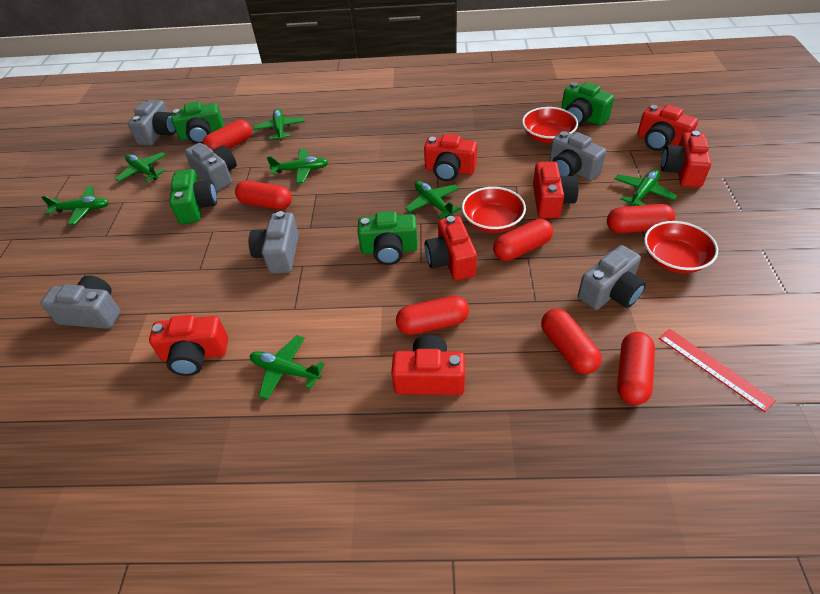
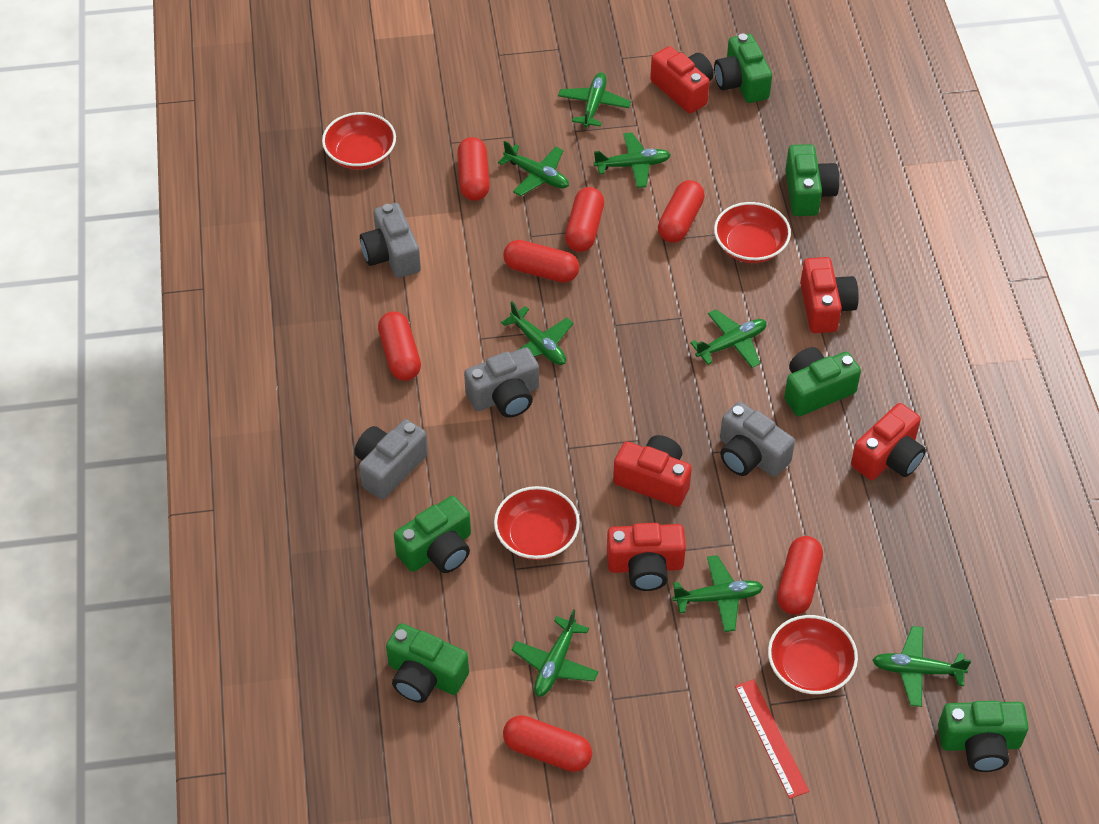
green camera: [169,169,217,224] [171,101,224,144] [358,211,418,265] [561,82,614,126] = 4 -> [386,623,469,703] [394,496,471,573] [714,34,772,103] [784,347,861,416] [785,144,839,216] [938,701,1029,772] = 6
green plane: [41,186,109,225] [115,152,166,182] [250,335,325,400] [253,108,305,141] [267,148,328,184] [405,181,461,219] [615,169,677,206] = 7 -> [498,141,569,196] [501,301,574,365] [512,609,599,697] [558,72,631,128] [593,132,671,188] [672,555,763,632] [690,309,767,368] [872,626,971,707] = 8
grey camera: [40,275,121,329] [128,100,176,146] [185,143,237,191] [249,211,299,274] [549,131,606,181] [578,245,646,310] = 6 -> [355,419,428,499] [360,203,421,278] [464,347,539,418] [720,402,795,477] = 4
red bowl: [462,187,526,233] [522,107,578,143] [644,221,718,273] = 3 -> [322,112,396,170] [494,486,580,560] [714,202,791,263] [768,615,858,695] = 4
red camera: [149,315,228,376] [391,335,465,395] [424,134,477,181] [425,216,477,281] [533,162,579,219] [637,105,698,151] [661,131,711,188] = 7 -> [607,523,686,591] [613,435,692,507] [650,46,714,113] [800,257,859,333] [851,403,926,480] = 5

